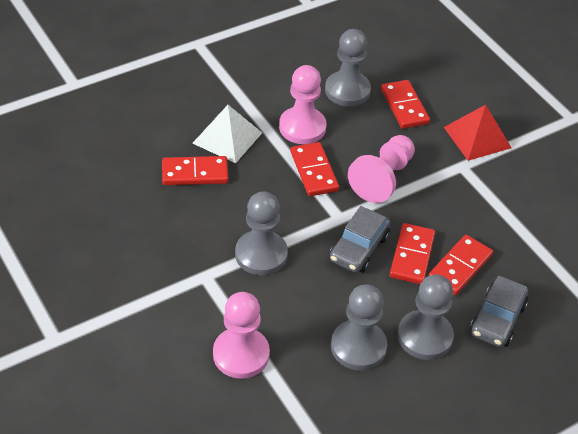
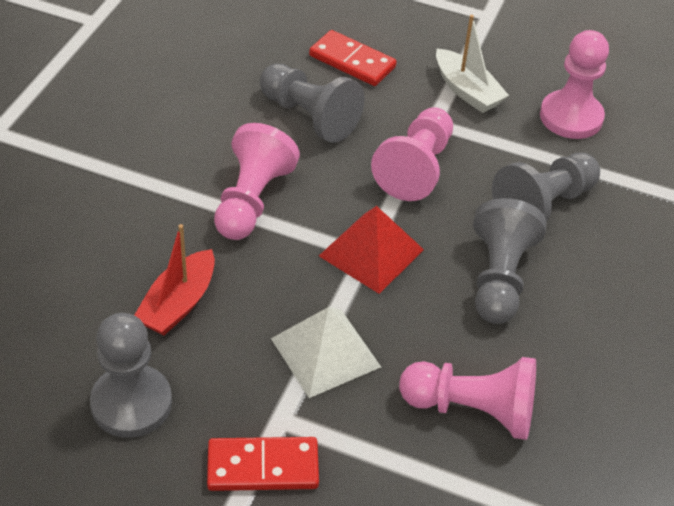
grey car: [329,206,390,273] [470,275,528,347] = 2 -> none = 0
pink pawn: [213,292,270,379] [279,65,327,144] [348,135,415,203] = 3 -> [214,123,300,240] [371,107,453,201] [399,357,536,440] [540,30,609,139] = 4
red boat: none = 0 -> [134,224,215,335] = 1
red domino: [162,156,228,185] [291,142,339,196] [381,80,430,129] [390,223,435,284] [428,235,493,295] = 5 -> [207,437,319,491] [309,30,397,86] = 2
white boat: none = 0 -> [436,15,509,113] = 1

